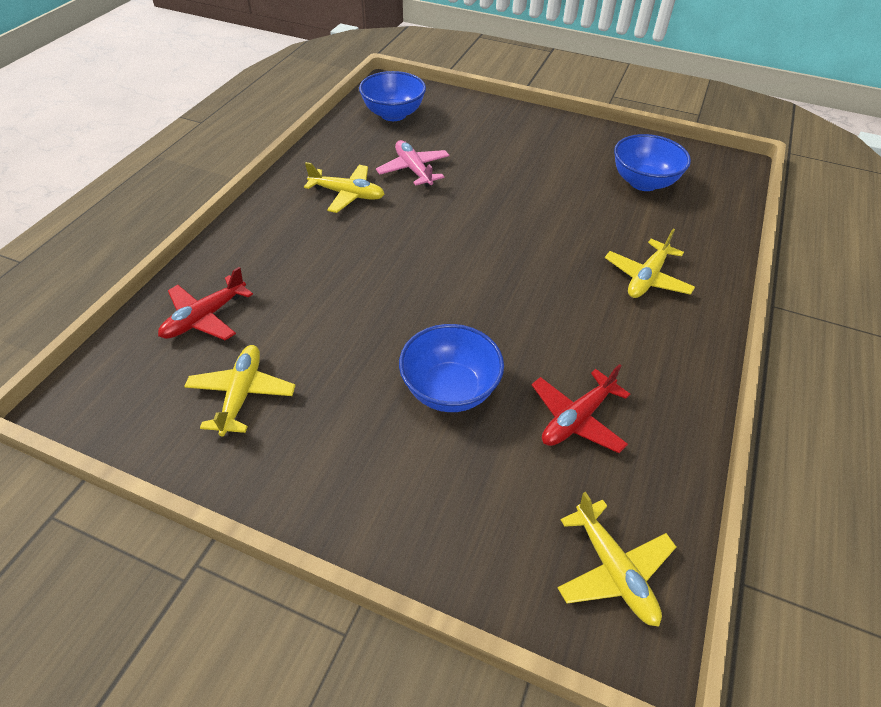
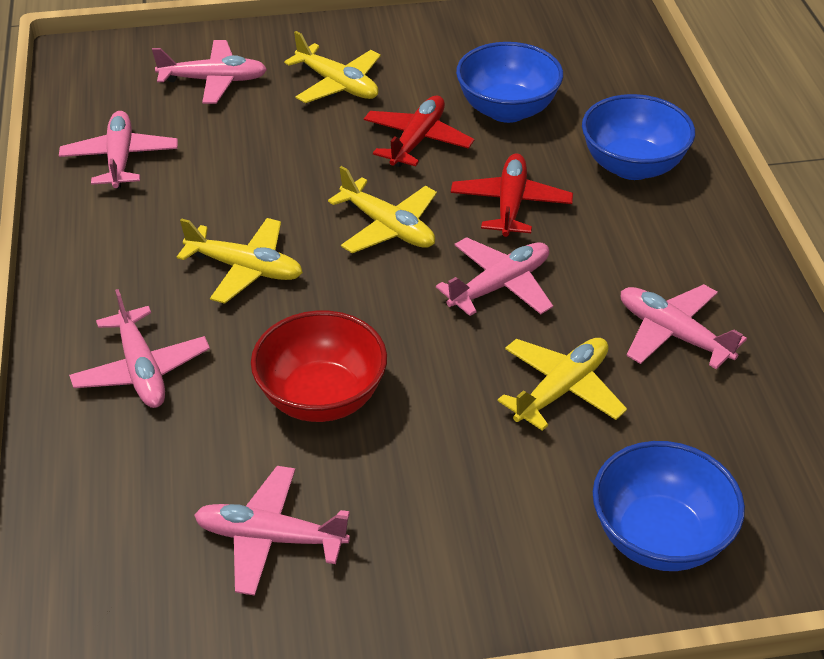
pink plane: [376,140,450,187] = 1 -> [59,111,178,189] [69,289,210,408] [152,40,267,104] [194,466,350,596] [436,237,553,316] [621,284,747,369] = 6
red bowl: none = 0 -> [251,310,387,422] = 1

